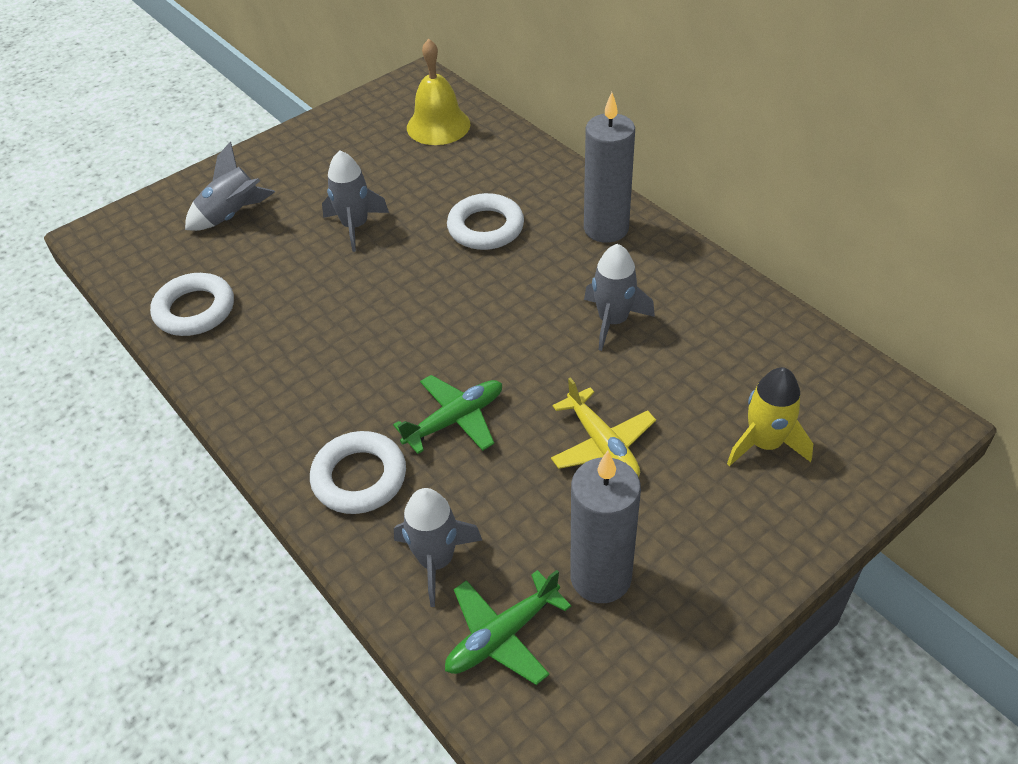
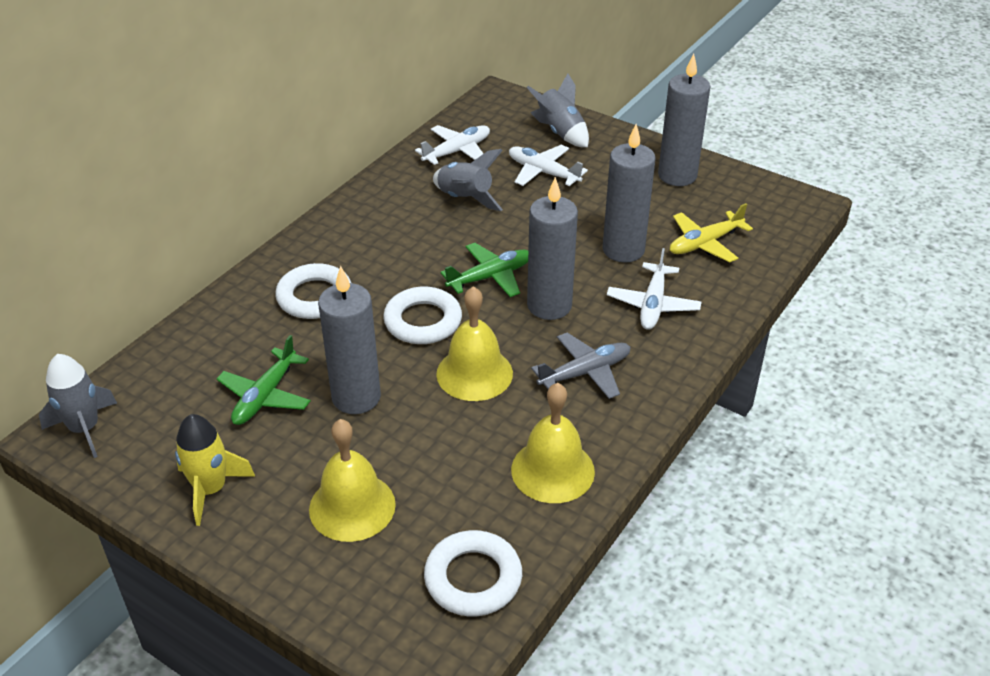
grey candle: [570,451,641,603] [584,92,635,243] = 2 -> [318,266,381,414] [527,177,578,320] [603,124,656,262] [658,54,711,186] = 4
grey plane: none = 0 -> [531,333,631,399] = 1
grey rocket: [185,142,275,231] [322,151,389,252] [394,488,482,607] [584,244,655,351] = 4 -> [39,354,117,458] [433,149,503,211] [527,73,589,147] = 3
white plane: none = 0 -> [415,125,490,165] [509,145,588,186] [607,248,701,330] = 3
yellow bell: [407,39,471,145] = 1 -> [309,419,396,542] [436,286,513,401] [511,383,595,503] = 3

